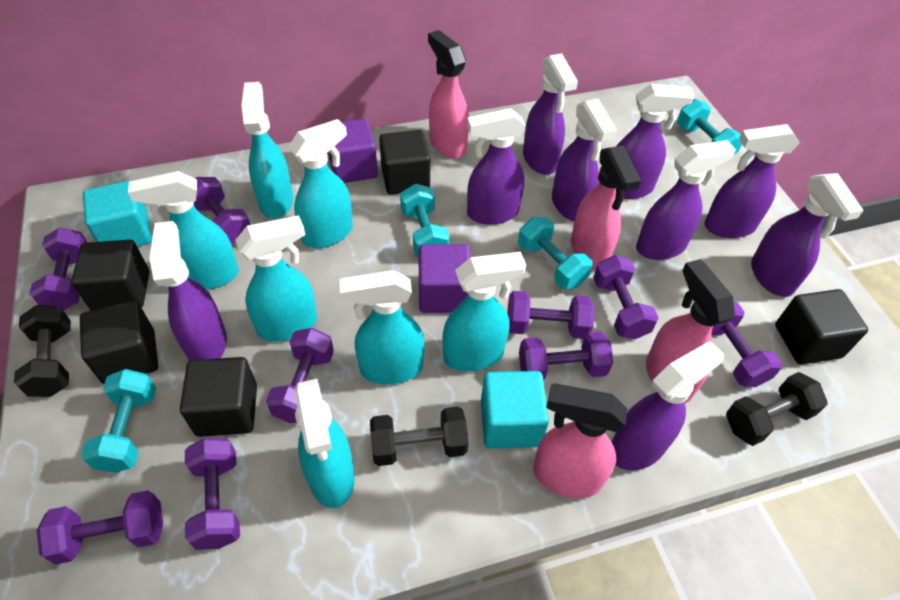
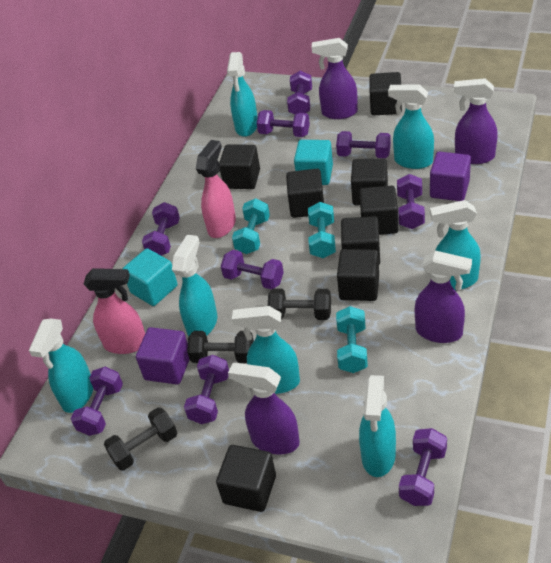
black cube: [71,240,149,311] [80,301,158,384] [180,357,257,437] [379,130,430,195] [775,289,868,365] = 5 -> [216,445,276,512] [219,144,260,189] [286,169,324,218] [337,249,379,301] [341,216,380,265] [351,158,388,205] [359,186,398,235] [369,72,402,115] = 8
pink spray bottle: [428,30,469,158] [533,383,627,498] [571,145,641,270] [646,259,735,403] = 4 -> [84,268,145,354] [196,140,236,238] = 2
purple spray bottle: [149,221,227,361] [467,108,526,225] [523,53,578,175] [552,99,617,221] [612,341,724,470] [617,84,694,199] [636,140,736,260] [704,124,800,238] [751,173,864,297] = 9 -> [228,363,300,455] [312,38,358,119] [415,250,472,343] [454,78,498,164] = 4
turquoise dumbbell: [81,369,156,473] [400,184,449,256] [518,217,593,289] [677,99,742,155] = 4 -> [232,199,270,254] [308,202,336,258] [336,306,368,373] = 3

